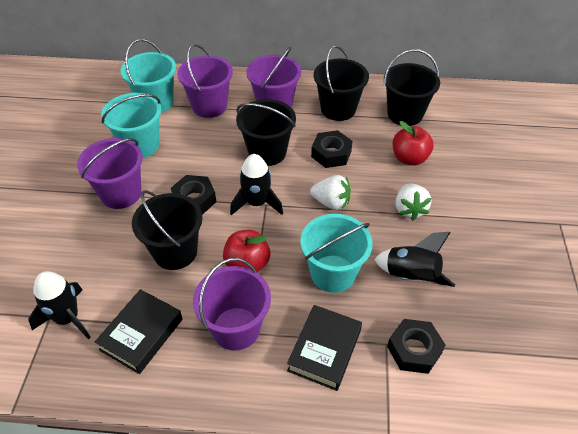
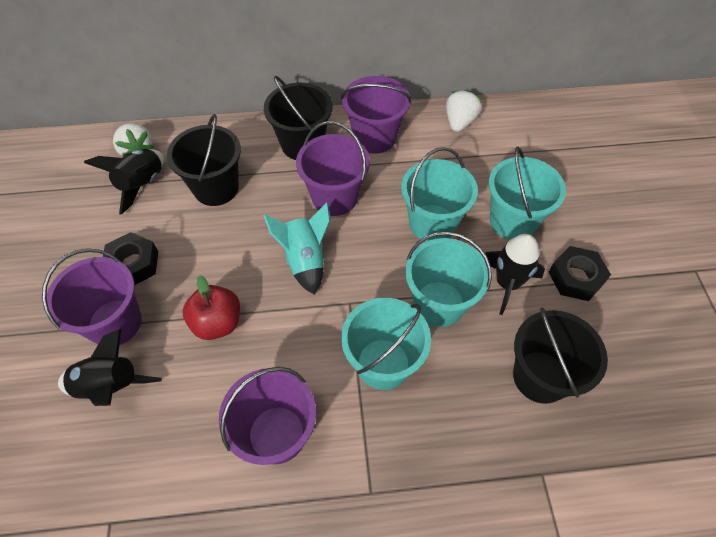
black book: [95,289,182,374] [287,305,362,391] = 2 -> none = 0
black bucket: [132,190,203,270] [236,99,296,166] [314,45,369,121] [384,49,440,126] = 4 -> [167,114,241,206] [264,76,333,160] [513,307,608,404] = 3
black nut: [171,175,216,215] [311,130,353,168] [387,319,445,374] = 3 -> [103,232,158,285] [549,246,611,301] = 2
red apple: [223,230,270,272] [393,121,434,166] = 2 -> [183,275,240,340] = 1
turquoise bucket: [101,93,161,158] [121,39,176,113] [300,214,373,293] = 3 -> [341,298,431,390] [401,147,478,242] [405,231,492,327] [488,147,566,240] = 4
turquoise rocket: none = 0 -> [263,202,330,295] = 1

